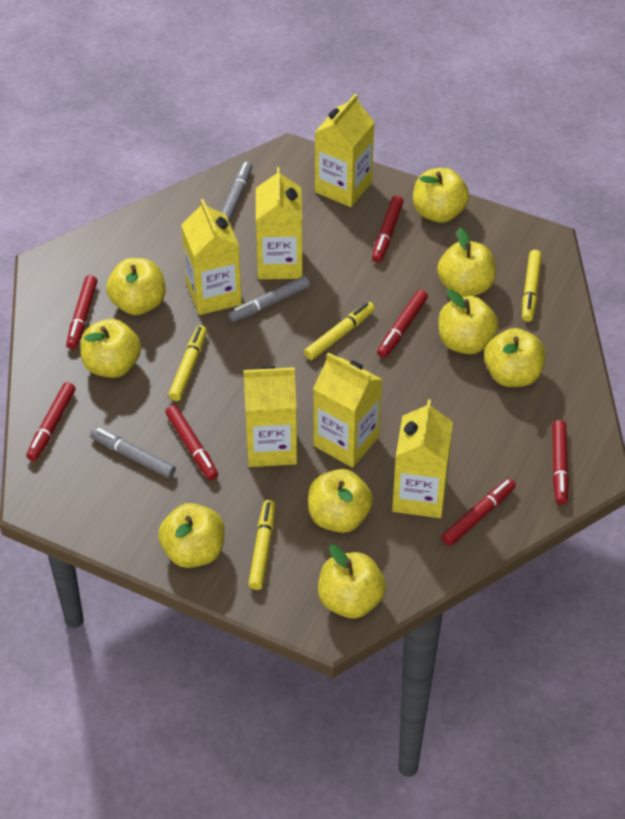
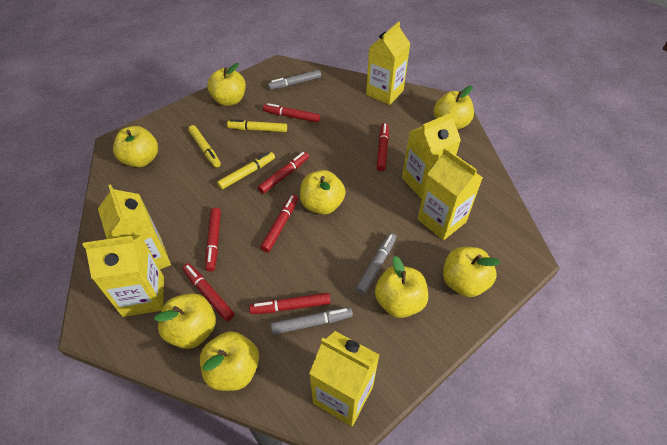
yellow apple: [80,319,141,378] [106,258,166,315] [158,503,225,568] [308,469,373,533] [318,545,386,618] [413,168,469,223] [437,228,496,297] [439,289,499,354] [484,328,546,387] = 9 -> [113,126,158,167] [154,293,216,349] [200,331,259,391] [207,63,246,106] [300,170,345,215] [375,256,428,318] [434,86,474,129] [443,247,500,297] = 8
yellow marker: [168,325,207,401] [248,500,275,590] [304,302,375,360] [522,250,542,322] = 4 -> [188,125,221,168] [217,152,275,190] [227,119,287,132] = 3

